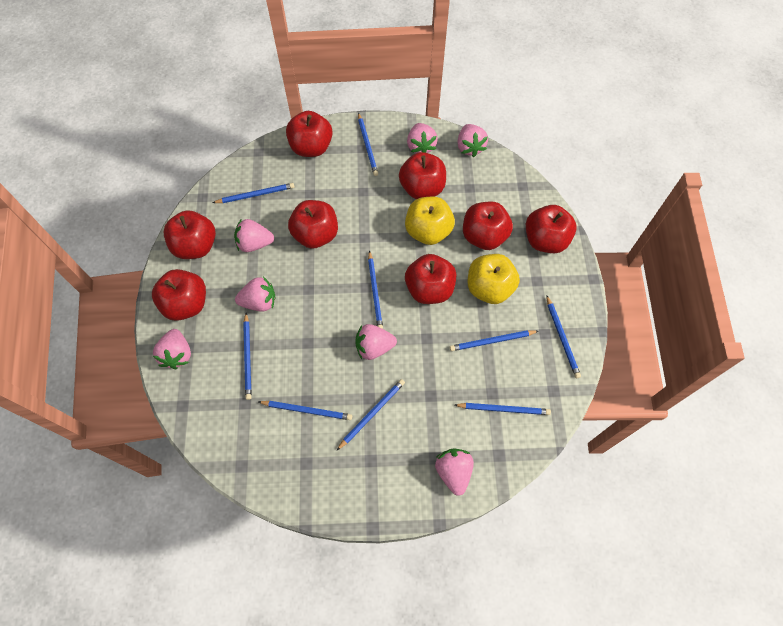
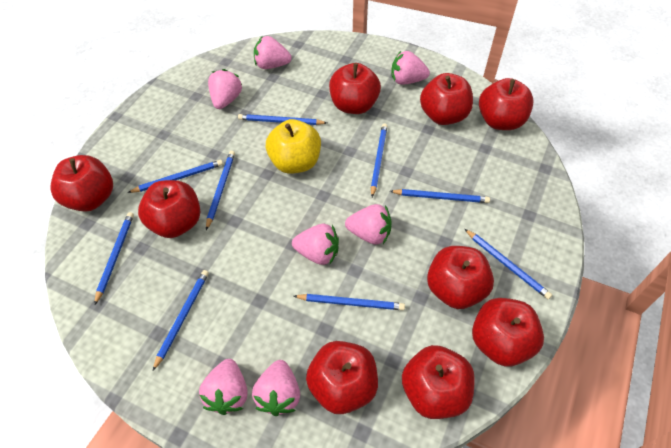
red apple: [152,269,206,321] [163,210,216,259] [286,111,333,157] [288,200,338,249] [399,152,446,199] [405,254,456,304] [463,202,513,250] [526,205,577,253] = 8 -> [51,155,113,212] [138,180,200,238] [306,341,378,414] [329,63,381,114] [402,345,475,419] [420,73,473,125] [427,246,494,309] [472,298,544,366] [479,78,534,130] = 9
yellow apple: [405,196,455,245] [468,254,520,304] = 2 -> [266,119,321,174] = 1

